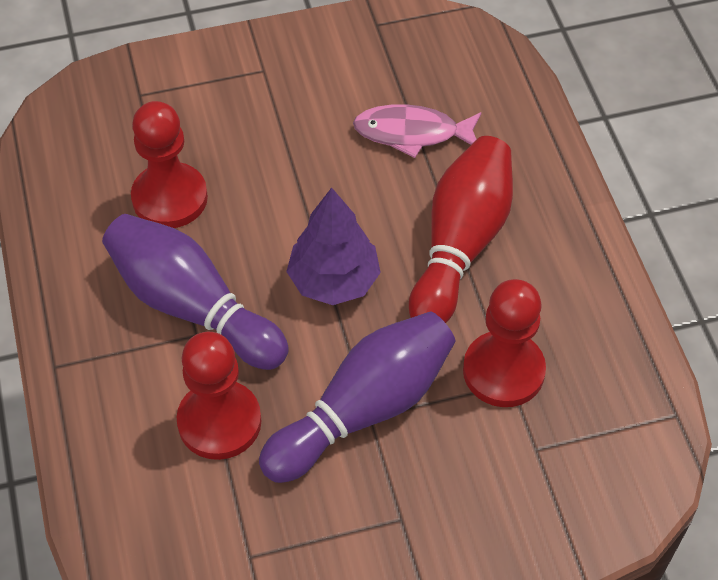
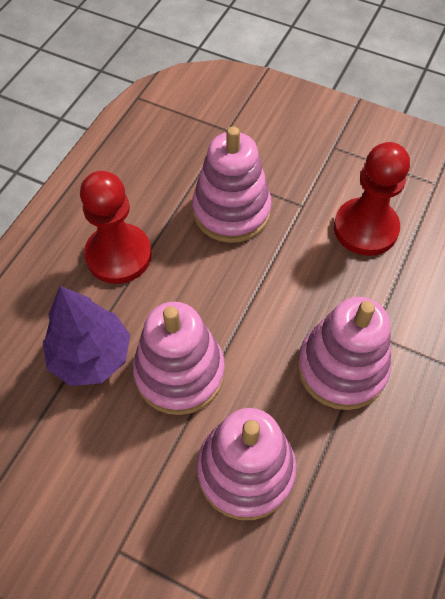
pink fish: [353,104,482,158] = 1 -> none = 0
pink stacking toy: none = 0 -> [133,302,225,415] [192,126,272,243] [197,408,296,520] [297,297,391,410] = 4
purple bowling pin: [102,214,289,370] [259,312,456,483] = 2 -> none = 0
red bowling pin: [409,136,513,323] = 1 -> none = 0
red pawn: [131,101,208,228] [177,332,262,460] [463,279,546,407] = 3 -> [80,171,152,284] [334,142,410,256] = 2

